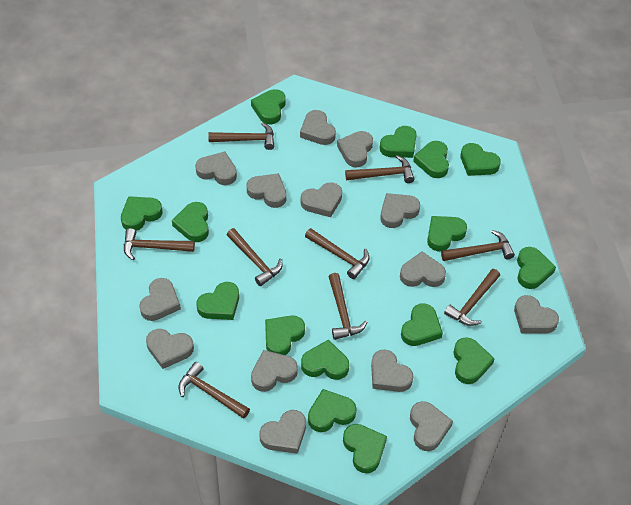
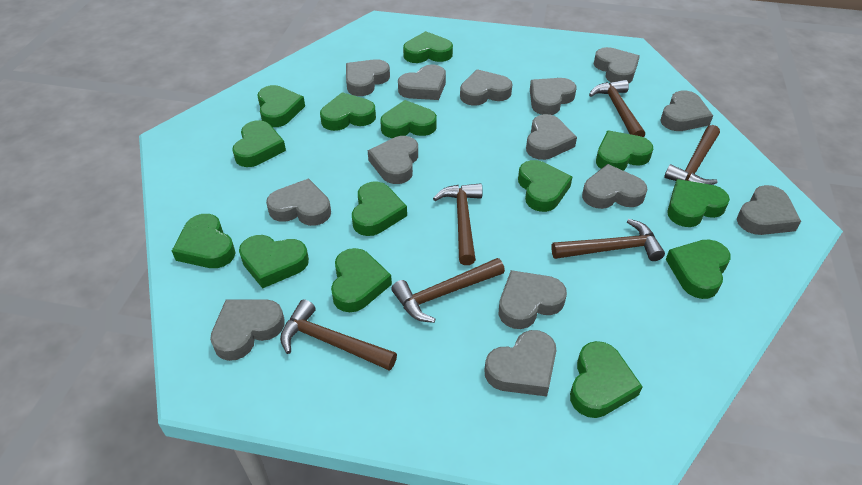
brown hammer: [124,228,195,260] [179,362,250,419] [208,122,274,150] [227,228,282,286] [305,228,370,279] [329,273,368,340] [345,155,415,183] [441,230,515,261] [444,269,500,326] = 9 -> [280,299,397,371] [391,258,505,323] [433,183,482,265] [551,219,665,261] [589,80,645,137] [664,125,720,185] = 6
green heart: [121,196,162,231] [172,202,209,242] [196,282,239,320] [251,89,286,124] [265,315,305,355] [301,339,349,380] [308,389,356,432] [343,424,387,473] [380,126,417,158] [401,303,443,346] [413,141,449,178] [427,216,467,251] [453,337,495,384] [461,143,501,176] [517,247,556,289] = 15 -> [172,214,236,268] [232,120,286,167] [239,235,309,288] [257,85,305,127] [320,92,376,131] [331,248,392,312] [352,181,407,236] [380,100,437,138] [403,31,453,63] [518,160,572,212] [570,341,643,418] [596,130,653,171] [666,240,731,299] [667,179,730,227] = 14

